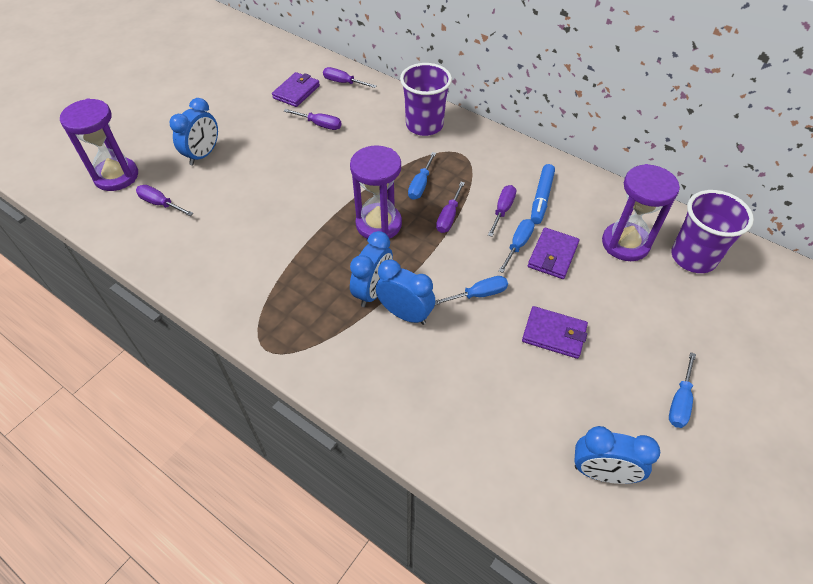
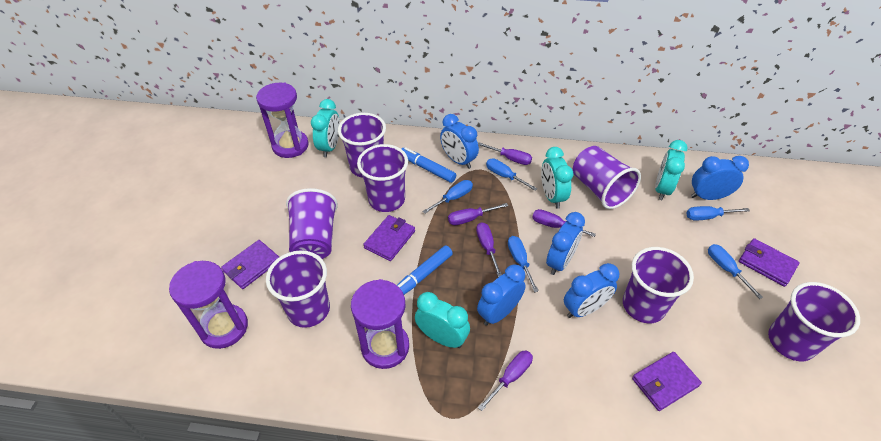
blue clock: [169,98,218,165] [350,231,393,307] [376,259,435,325] [574,426,660,484] = 4 -> [440,114,479,169] [477,264,526,326] [546,212,585,275] [564,263,619,318] [691,156,749,200] = 5
blue marker: [531,164,555,224] = 1 -> [397,245,453,295] [402,147,456,183] = 2
blue screwdriver: [408,152,436,200] [435,276,508,305] [499,219,535,273] [669,352,696,428] = 4 -> [422,180,473,214] [486,158,537,191] [508,236,539,292] [686,206,750,221] [708,244,763,299] = 5
purple cup: [400,63,452,136] [671,190,754,273] = 2 -> [266,250,330,328] [286,188,338,259] [338,113,386,178] [357,144,408,212] [573,146,641,209] [623,247,694,323] [768,282,860,361] = 7
purple wallet: [272,72,320,107] [522,306,588,359] [528,228,580,279] = 3 -> [221,240,279,289] [363,215,415,261] [632,352,702,411] [739,238,800,287] = 4
turquoise clock: none = 0 -> [311,99,340,157] [415,292,470,348] [541,147,573,209] [655,140,688,200] = 4

